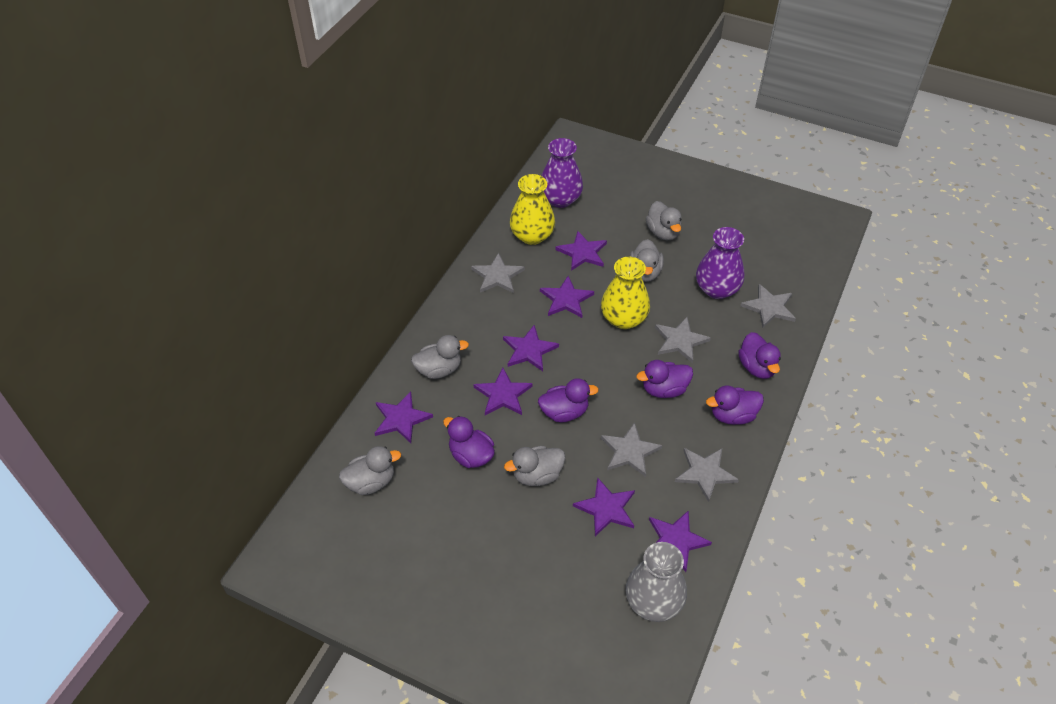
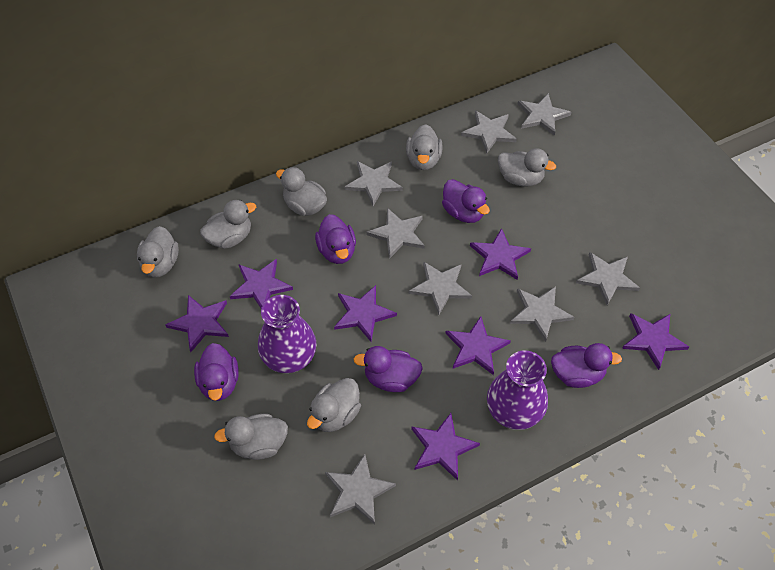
grey duck: [339,446,401,495] [411,335,469,379] [504,446,565,486] [629,239,664,282] [646,201,682,240] = 5 -> [137,226,179,278] [200,200,256,249] [214,414,288,460] [276,167,327,216] [307,378,361,432] [406,124,443,170] [498,148,556,186] = 7
grey star: [471,253,525,293] [601,422,662,477] [655,317,711,363] [675,448,739,502] [740,284,796,328] = 5 -> [325,454,396,525] [345,161,403,206] [366,208,425,259] [409,261,472,315] [461,110,517,154] [510,286,574,342] [518,93,571,136] [576,252,640,305] = 8
grey vase: [626,542,687,622] = 1 -> none = 0
yellow vase: [510,174,555,245] [601,257,650,329] = 2 -> none = 0

